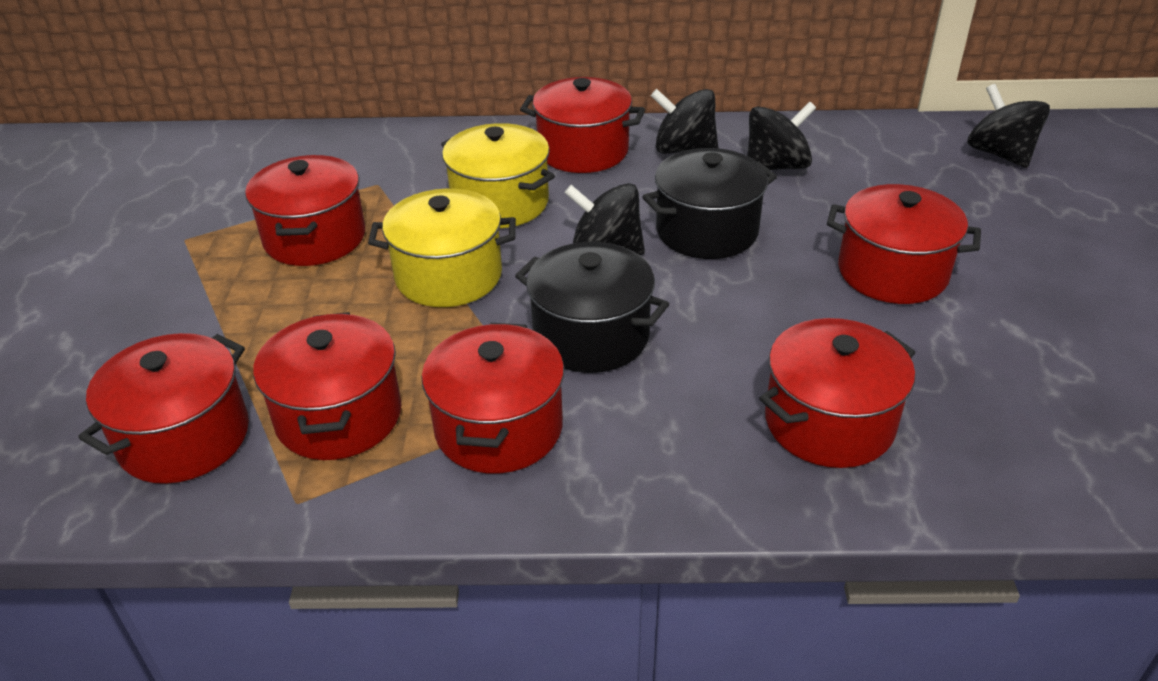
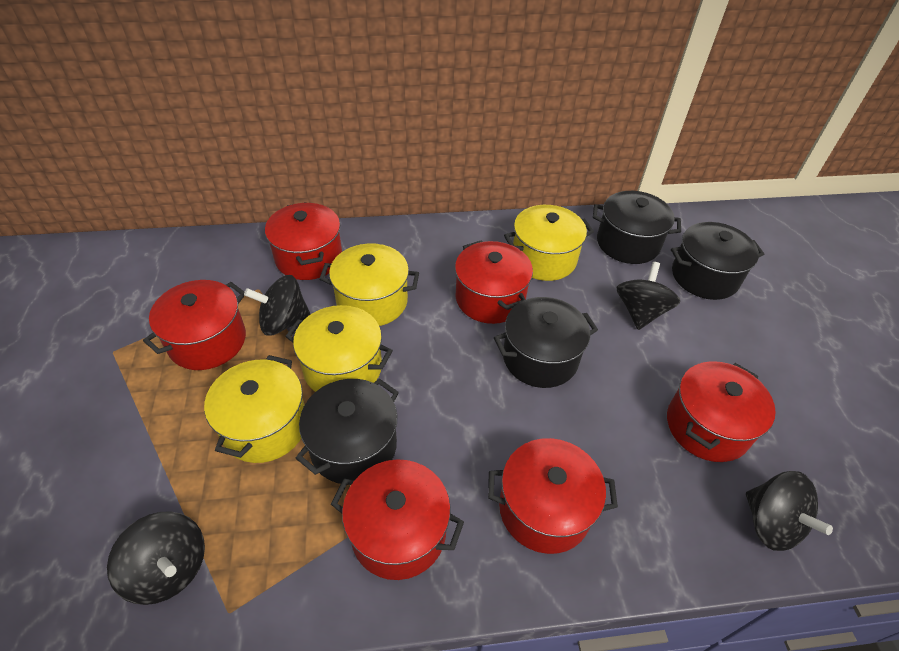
black pot: [515,242,669,373] [643,148,777,259] = 2 -> [296,379,399,485] [494,297,598,388] [593,191,681,264] [671,222,764,300] = 4
red pot: [78,333,249,484] [245,155,365,266] [253,312,401,460] [421,323,564,473] [520,77,645,173] [759,318,916,468] [827,184,981,304] = 7 -> [143,280,246,370] [265,202,342,280] [331,460,464,580] [455,241,533,324] [488,438,618,554] [667,361,776,462] = 6
yellow pot: [368,189,516,307] [441,123,555,228] = 2 -> [204,355,304,463] [285,305,393,392] [320,243,419,326] [504,205,594,281] = 4

